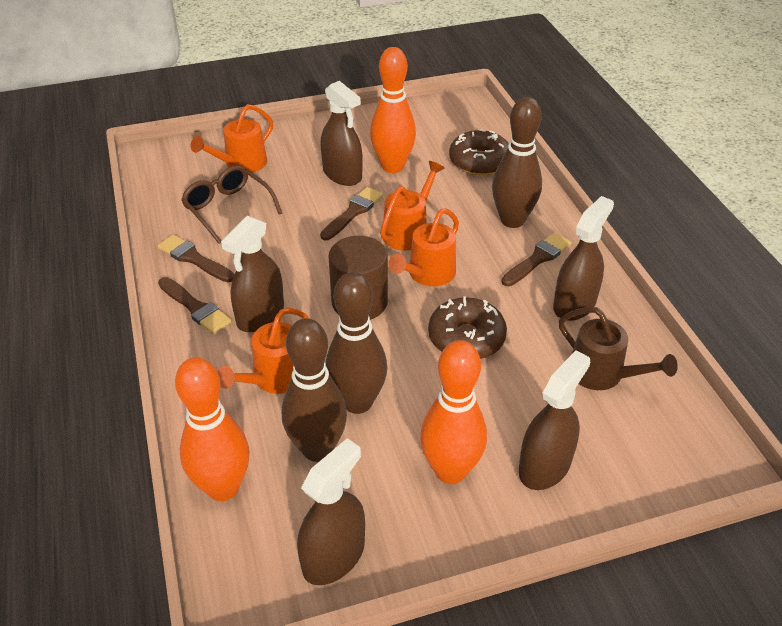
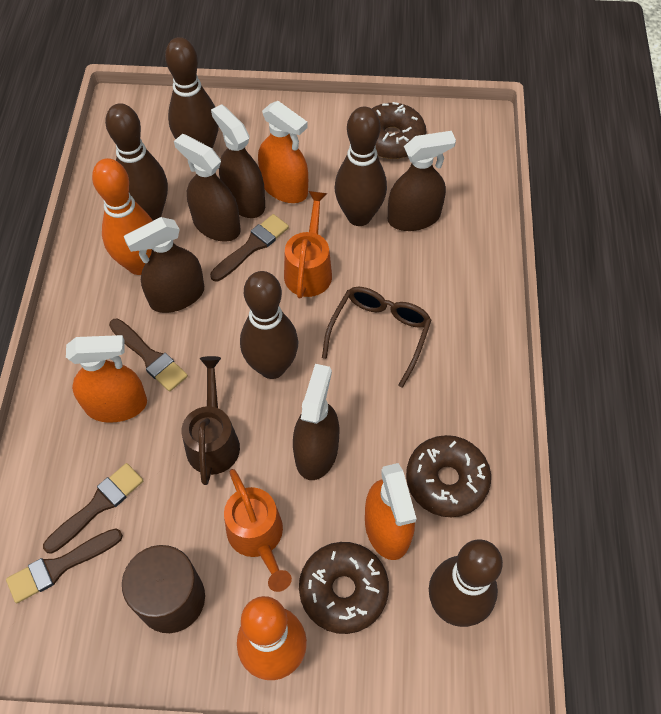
brown bowling pin: [282,318,347,462] [326,272,387,414] [492,97,542,228] = 3 -> [105,103,168,221] [165,37,219,149] [240,271,298,379] [334,107,387,226] [429,540,503,627] = 5
brown donut: [428,296,507,359] [449,129,509,175] = 2 -> [299,542,389,634] [372,102,426,159] [406,435,491,517] = 3
orange bowling pin: [175,357,249,501] [370,47,416,173] [420,340,487,484] = 3 -> [92,158,153,275] [237,596,307,680] = 2
orange spray bottle: none = 0 -> [66,335,147,423] [258,101,308,203] [365,463,417,560] = 3
orange watering can: [191,104,273,173] [217,308,310,394] [380,161,445,251] [389,208,459,286] = 4 -> [224,469,292,592] [284,191,332,299] = 2

